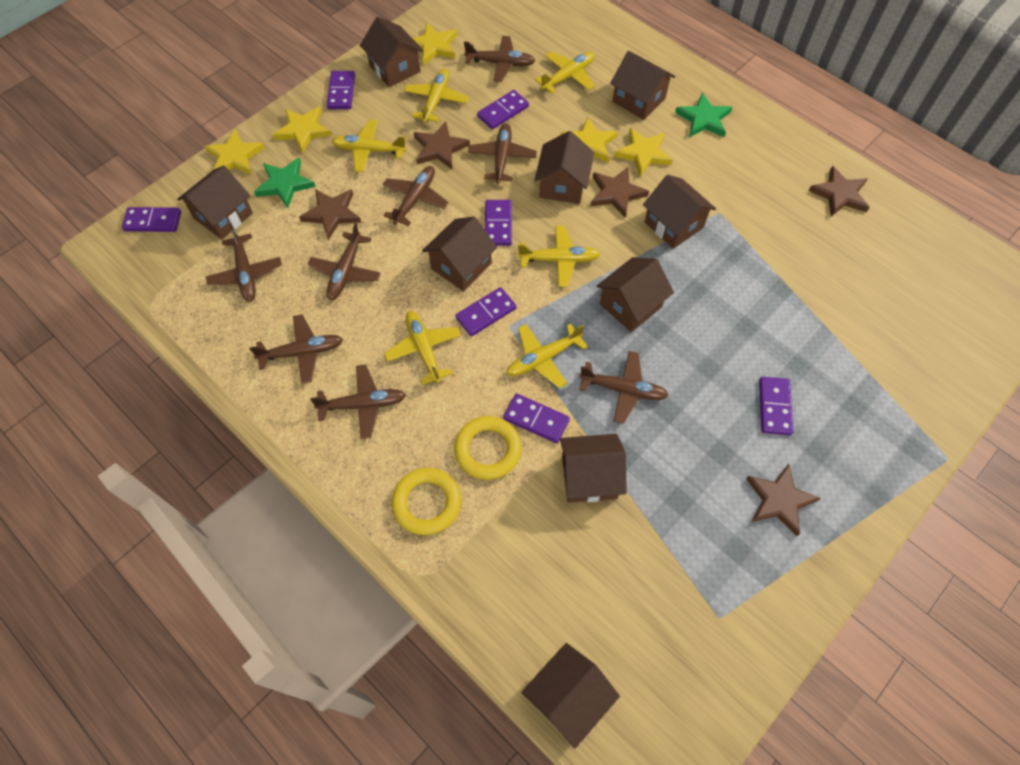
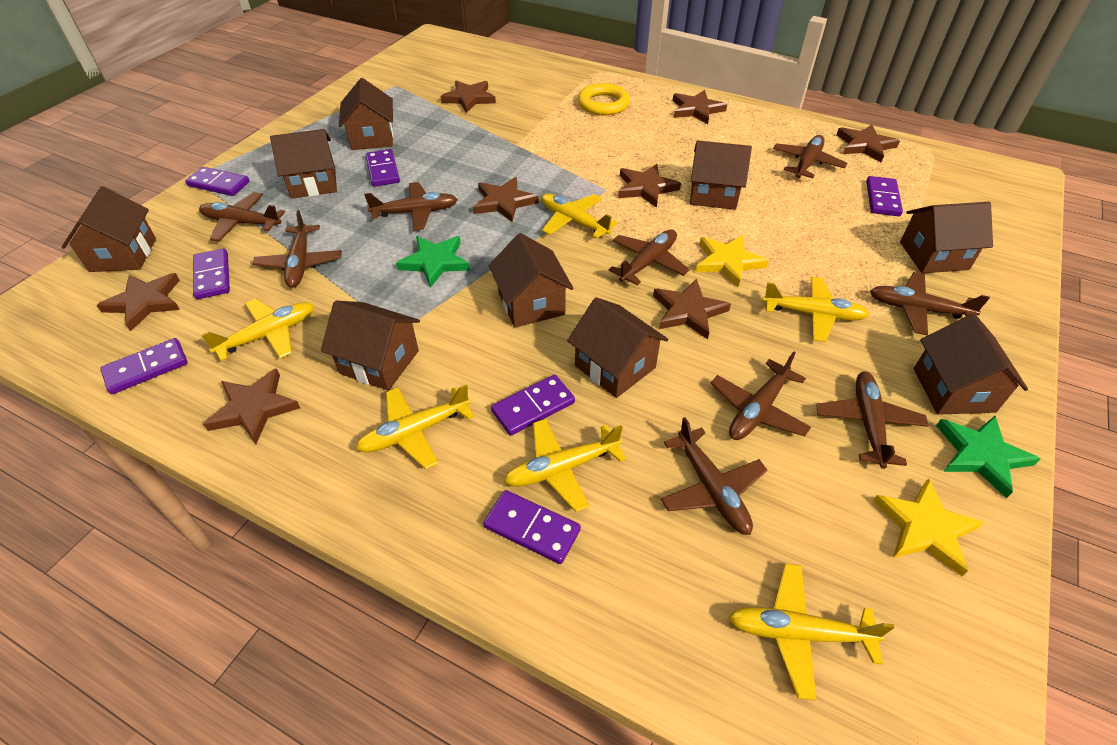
brown plane: [206,225,282,302] [249,314,343,384] [307,223,381,300] [310,365,406,439] [382,166,449,226] [464,36,535,82] [468,123,537,184] [579,351,669,424] = 8 -> [199,192,285,242] [253,210,342,288] [364,182,458,230] [608,230,690,285] [661,417,767,535] [711,352,811,440] [773,135,847,178] [816,371,929,469] [870,272,990,336] = 9
brown star: [299,189,361,240] [414,121,470,169] [591,167,649,218] [746,464,821,536] [809,166,870,217] = 5 -> [97,273,180,331] [203,368,300,444] [440,80,496,113] [473,177,539,222] [618,164,681,208] [653,279,731,339] [673,90,727,124] [836,124,900,162] = 8
yellow ring: [392,468,461,535] [454,416,522,480] = 2 -> [578,83,630,115] = 1
yellow star: [205,129,265,175] [273,107,332,153] [412,23,457,65] [560,118,618,163] [614,128,673,176] = 5 -> [696,235,769,287] [873,478,984,576] = 2

